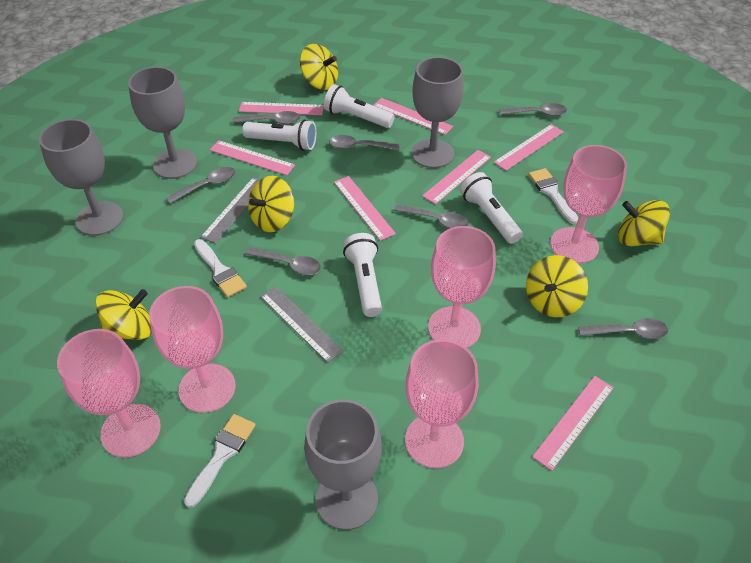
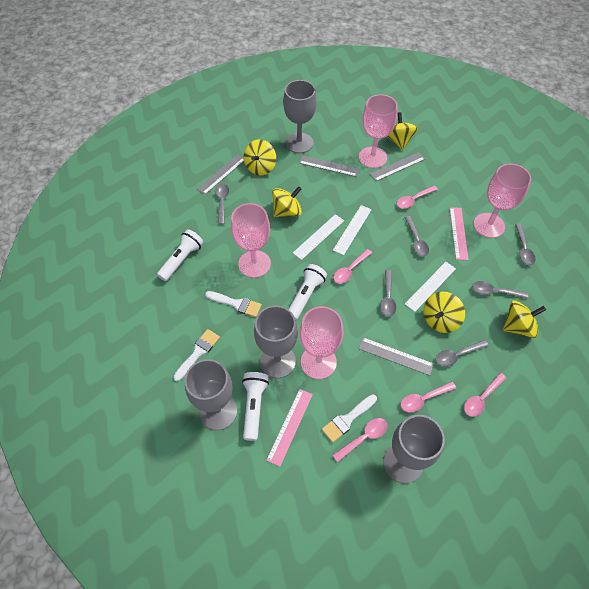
grey ruler: [200,177,260,244] [260,286,343,363] = 2 -> [197,154,244,195] [299,155,359,177] [358,337,434,376] [370,152,425,181] = 4
grey spoon: [166,167,235,203] [232,111,300,124] [245,247,321,275] [329,135,399,150] [394,204,469,229] [499,103,567,116] [578,318,668,339] = 7 -> [215,184,229,225] [380,270,396,317] [404,216,429,256] [436,340,489,367] [472,281,528,299] [515,224,536,266] = 6
pink goblet: [57,329,161,458] [149,286,236,413] [405,339,479,468] [428,226,496,348] [550,145,627,264] = 5 -> [231,203,271,278] [299,306,344,379] [359,94,398,168] [473,163,531,238] = 4
pink ruler: [210,140,295,175] [239,102,324,115] [334,176,396,241] [373,98,453,135] [422,150,491,204] [494,124,564,171] [532,376,614,471] = 7 -> [266,389,313,467] [450,207,469,260] = 2
pink spoon: none = 0 -> [332,418,388,462] [333,249,372,284] [397,185,438,209] [401,382,456,413] [464,373,506,417] = 5
white flashlight: [242,119,316,151] [324,84,395,128] [343,233,382,317] [460,172,523,244] = 4 -> [157,229,204,281] [242,372,269,441] [288,264,327,320] = 3
white ruler: none = 0 -> [293,214,344,260] [333,205,372,255] [405,262,456,312] = 3

